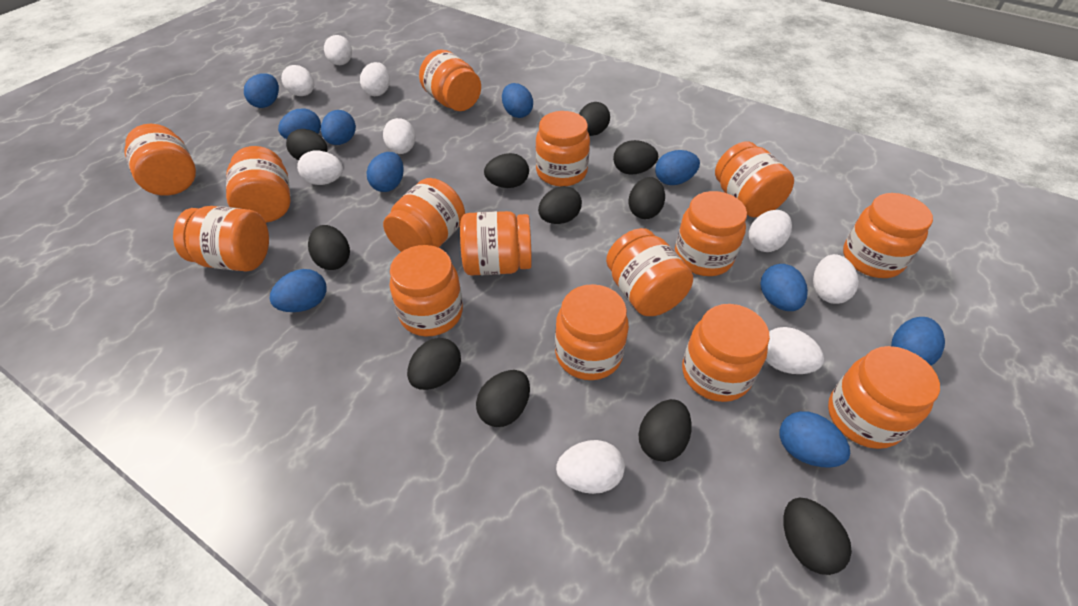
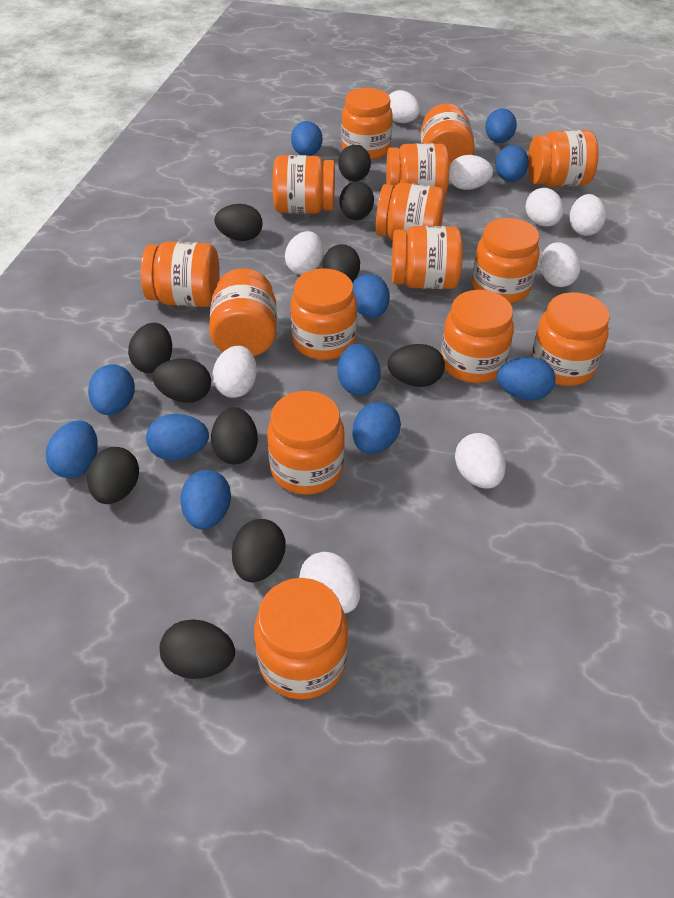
blue egg: [244,73,279,108] [269,269,326,312] [278,108,321,139] [321,110,356,145] [367,152,404,192] [502,83,533,118] [655,150,700,185] [761,264,808,311] [780,411,850,468] [891,317,945,366] = 10 -> [46,420,98,479] [88,364,135,415] [146,414,209,461] [180,470,231,530] [291,121,322,156] [337,343,381,396] [352,402,401,454] [353,274,390,318] [485,108,517,143] [495,145,529,182] [497,357,556,401] = 11

